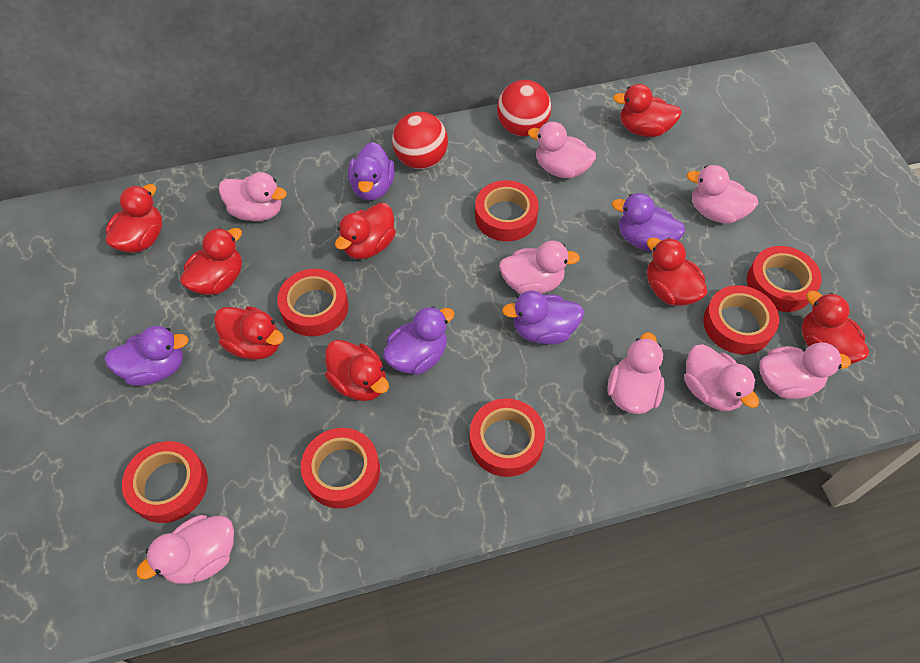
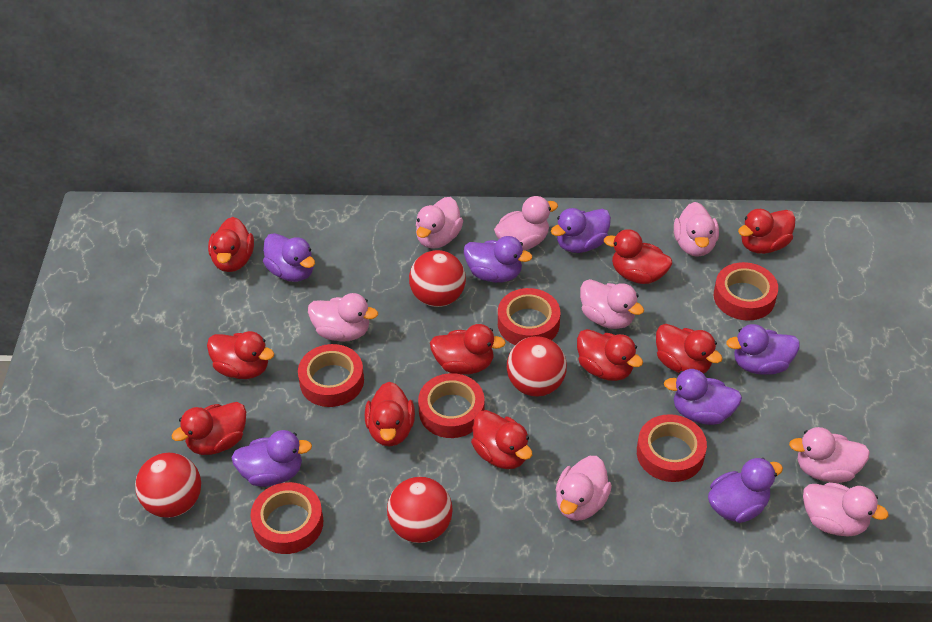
purple duck: [104,326,189,386] [348,142,395,201] [383,306,455,375] [502,291,584,345] [612,193,685,252] = 5 -> [231,430,312,487] [263,233,315,282] [464,236,532,283] [551,208,611,253] [664,369,742,425] [708,458,783,523] [726,324,800,375] = 7
red ball: [392,112,448,169] [497,80,551,136] = 2 -> [135,453,201,518] [387,477,453,543] [409,250,466,307] [507,336,567,397] = 4
red duck: [106,184,162,253] [180,228,242,295] [214,306,284,360] [325,340,389,401] [335,203,396,259] [613,84,682,137] [647,237,708,306] [801,291,869,364] = 8 -> [172,402,246,455] [207,331,274,379] [208,217,254,272] [365,382,415,446] [430,324,506,375] [471,410,532,469] [577,329,643,381] [604,229,672,284] [656,324,723,374] [738,209,796,254] = 10
red tape: [122,441,208,523] [277,269,349,336] [301,428,380,509] [469,398,545,477] [475,180,539,241] [703,285,779,354] [747,246,822,312] = 7 -> [250,482,323,554] [298,344,364,407] [418,373,485,438] [498,288,560,345] [637,414,707,482] [714,262,778,320] = 6

